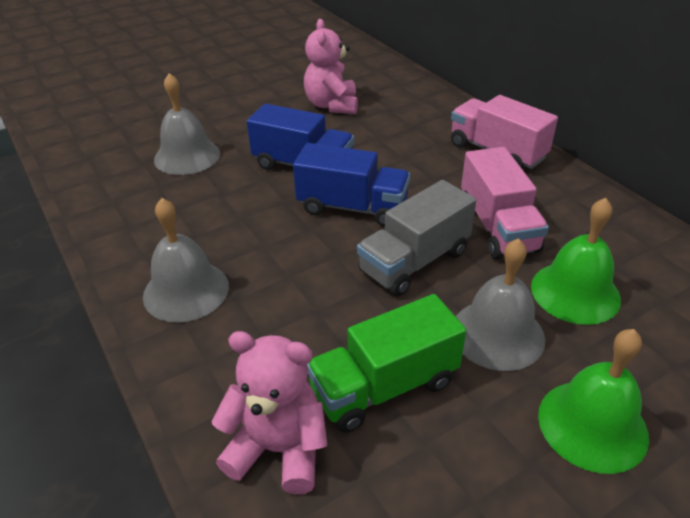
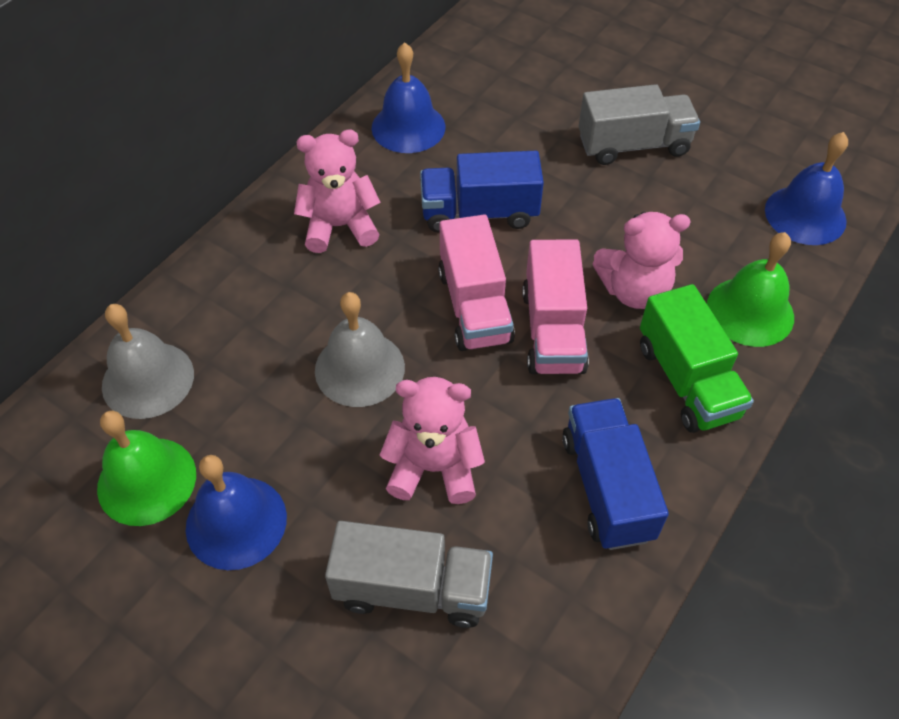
blue bell: none = 0 -> [186,455,287,570] [372,42,446,153] [765,132,848,245] = 3
grey bell: [143,198,229,322] [154,73,220,175] [456,238,545,371] = 3 -> [102,304,194,419] [315,292,405,407] = 2
grey truck: [357,180,476,296] = 1 -> [325,521,493,628] [579,84,700,165] = 2
pink teddy bear: [211,331,327,494] [304,19,358,114] = 2 -> [294,130,381,253] [379,377,485,504] [592,212,691,309] = 3

